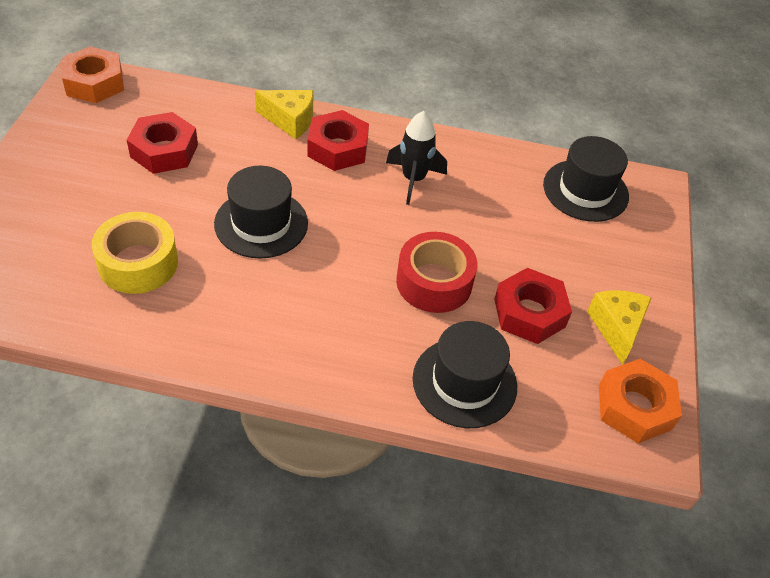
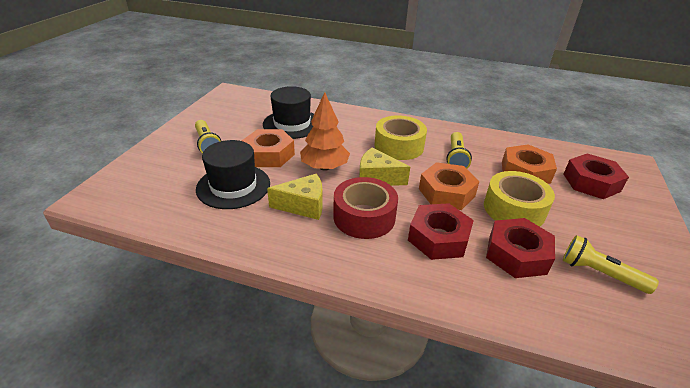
black hat: [214,166,308,259] [413,321,517,428] [543,136,629,222] = 3 -> [196,140,270,209] [263,86,314,139] = 2
black rocket: [386,111,447,205] = 1 -> none = 0
orange nut: [61,46,124,103] [599,359,682,443] = 2 -> [242,129,295,167] [419,162,479,210] [502,145,557,184] = 3
orange tree: none = 0 -> [300,92,350,171] = 1
yellow flashlight: none = 0 -> [195,120,221,154] [446,132,472,168] [563,235,659,294] = 3
yellow tape: [91,212,178,294] = 1 -> [374,115,427,160] [484,171,555,227] = 2

